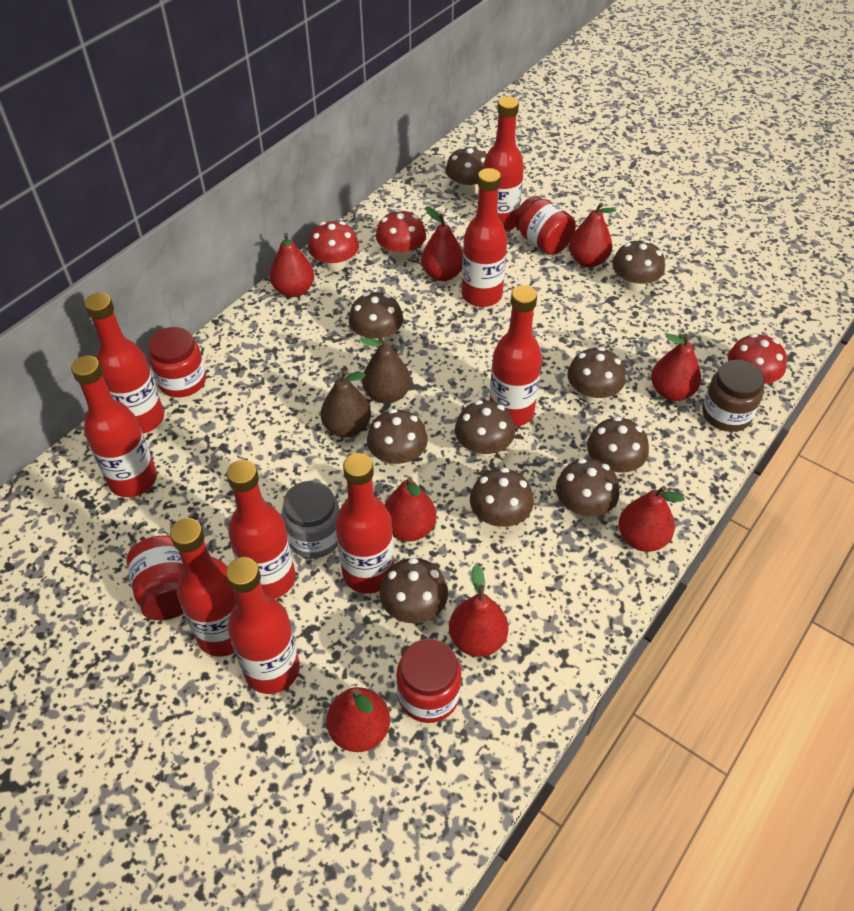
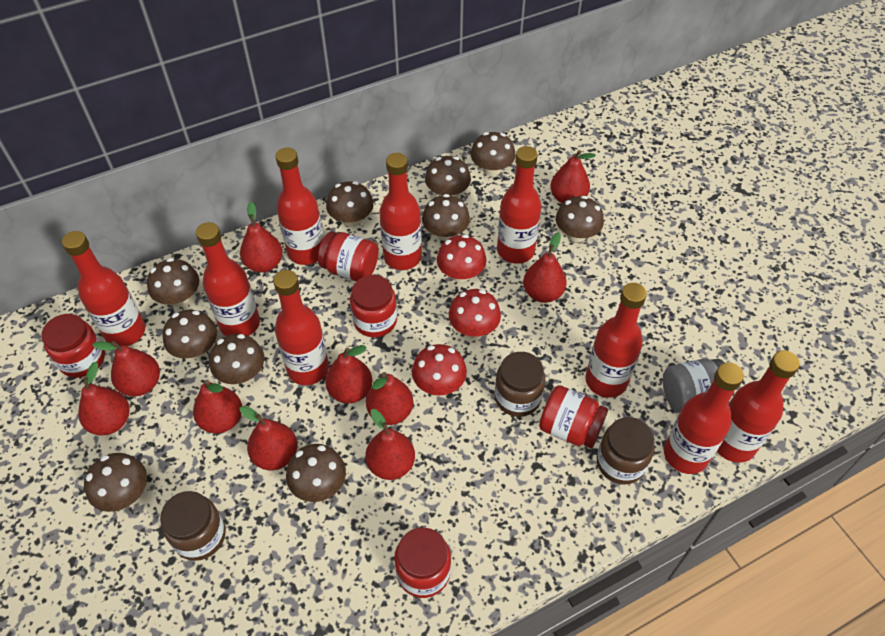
brown jar: [702,360,765,432] = 1 -> [160,491,226,561] [495,352,545,417] [597,417,655,485] = 3
brown pear: [321,370,371,437] [360,336,411,404] = 2 -> none = 0
red jar: [126,535,184,620] [148,327,206,397] [396,639,461,723] [514,196,576,255] = 4 -> [42,314,105,378] [318,231,378,281] [350,275,397,337] [395,527,451,598] [539,385,608,448] = 5
red pear: [270,233,314,297] [326,687,390,752] [384,477,436,542] [421,207,463,281] [449,565,508,657] [569,203,616,267] [618,486,685,552] [651,334,701,401] = 8 -> [78,362,130,435] [92,341,160,396] [193,380,242,434] [240,202,283,273] [240,406,297,470] [325,346,372,403] [365,409,415,480] [366,372,413,425] [523,233,567,303] [550,150,596,204] = 10

